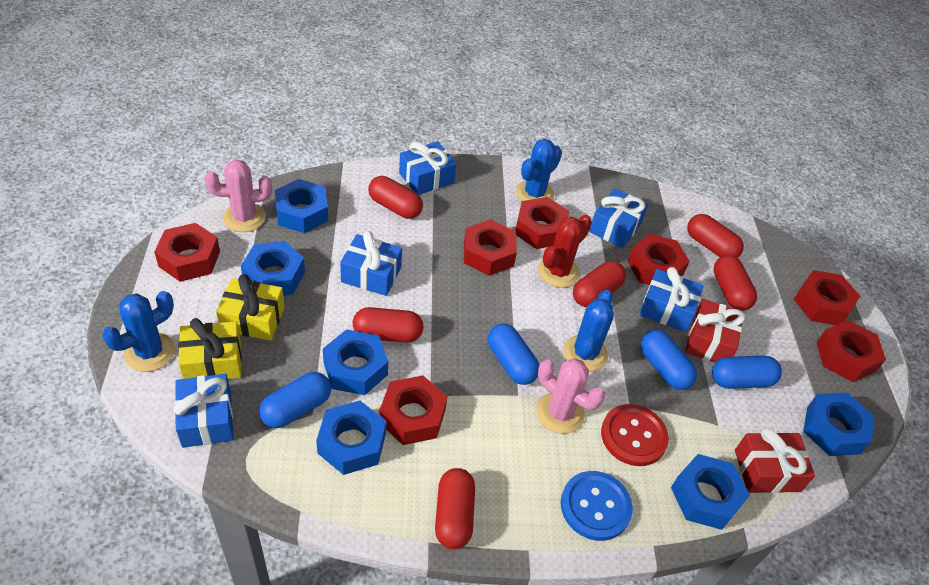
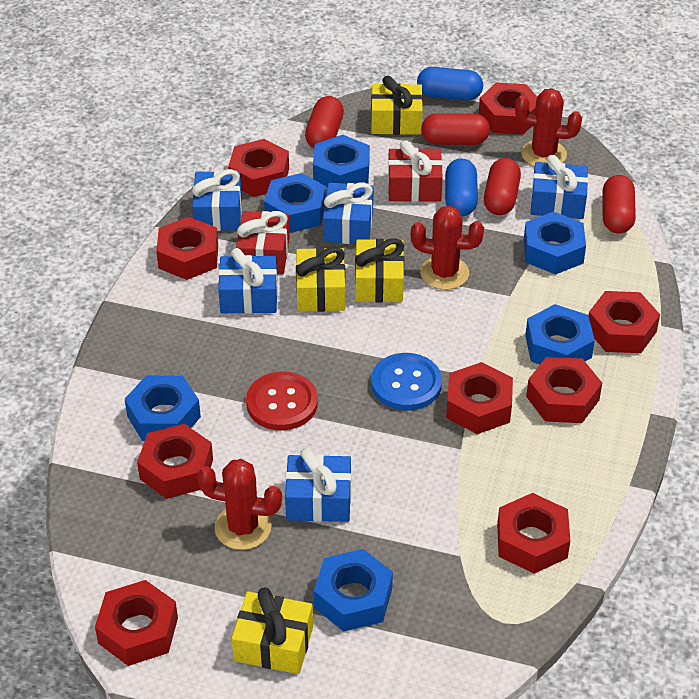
blue cactus: [102,291,175,372] [516,139,562,202] [563,290,614,372] = 3 -> none = 0
blue capsule: [259,372,331,428] [488,324,540,385] [640,330,697,390] [712,355,782,389] = 4 -> [417,67,483,101] [445,158,478,216] = 2
pink cactus: [205,159,272,232] [537,358,605,434] = 2 -> none = 0
red cactus: [538,215,592,288] = 1 -> [197,459,282,550] [411,206,484,290] [515,88,582,167] = 3
red capsule: [353,307,423,342] [368,176,423,219] [435,468,475,549] [573,261,626,307] [687,214,744,258] [713,255,757,311] = 6 -> [305,96,344,148] [421,113,490,145] [484,158,521,215] [602,175,636,234] = 4
red nut: [154,223,220,282] [379,376,447,445] [464,219,517,276] [515,197,569,249] [628,234,690,285] [794,270,860,325] [817,320,886,382] = 7 -> [95,580,178,666] [137,424,213,499] [156,217,218,280] [228,139,289,197] [446,362,513,434] [479,82,537,135] [497,493,570,574] [526,357,602,423] [589,291,660,353] = 9
yellow gift: [178,318,242,379] [216,274,285,340] = 2 -> [232,587,313,674] [296,247,345,312] [355,238,404,302] [371,76,423,135] = 4

